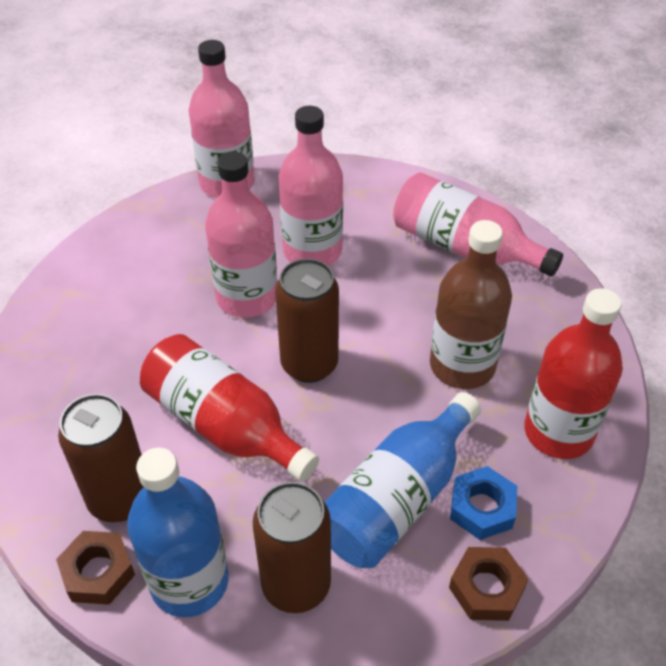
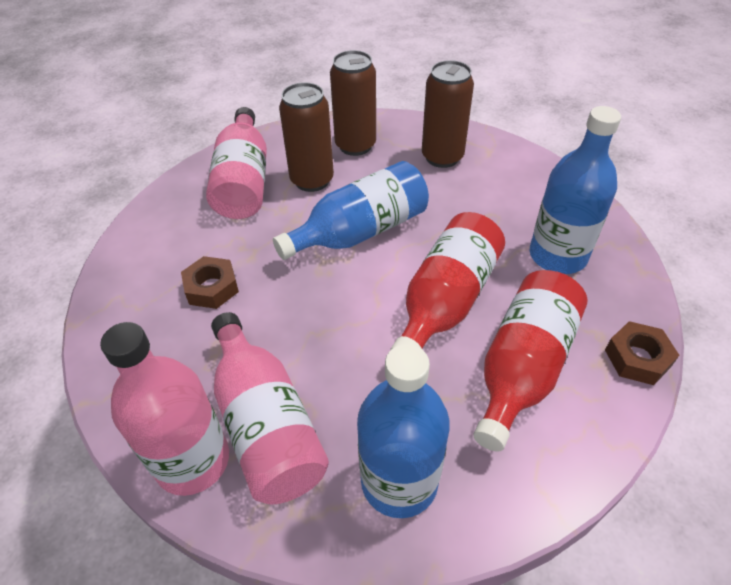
blue bottle: [127,447,229,617] [324,392,481,568] = 2 -> [273,161,429,260] [357,344,450,518] [530,106,621,274] = 3
blue nut: [450,466,517,540] = 1 -> none = 0
brown bottle: [430,220,512,389] = 1 -> none = 0
pink bottle: [189,40,255,198] [205,151,277,318] [279,106,343,266] [393,172,563,277] = 4 -> [100,322,229,496] [206,107,267,219] [211,312,329,504] = 3

